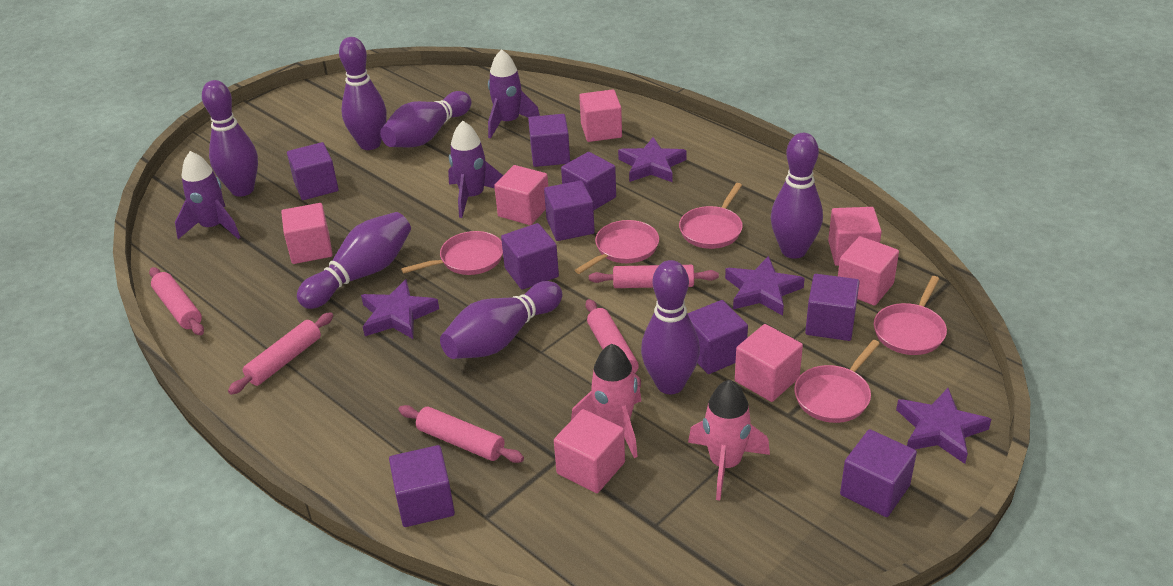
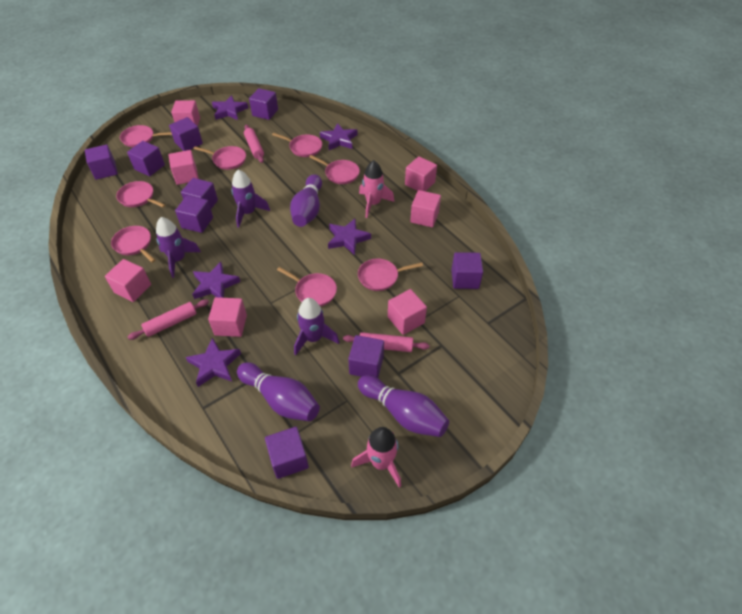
pink pan: [401,231,503,275] [575,220,659,274] [679,183,743,249] [794,340,880,423] [874,276,947,355] = 5 -> [111,226,156,263] [116,181,166,207] [120,125,172,147] [193,146,246,170] [272,132,322,157] [277,267,337,307] [309,155,360,184] [358,259,423,291] = 8
pink rolling pin: [149,267,204,335] [228,312,333,395] [399,405,524,463] [586,299,641,387] [589,265,719,288] = 5 -> [128,299,209,340] [244,125,264,163] [343,332,429,352] = 3
purple bowling pin: [202,80,258,197] [297,212,411,309] [339,37,387,150] [380,91,472,147] [440,281,562,359] [641,260,700,394] [771,133,823,259] = 7 -> [237,362,320,421] [290,174,322,227] [358,375,449,437] = 3
purple star: [361,279,439,339] [618,137,687,182] [725,256,805,316] [896,388,991,464] = 4 -> [186,338,241,387] [192,262,240,299] [212,95,248,120] [320,123,358,150] [328,219,371,255] = 5

